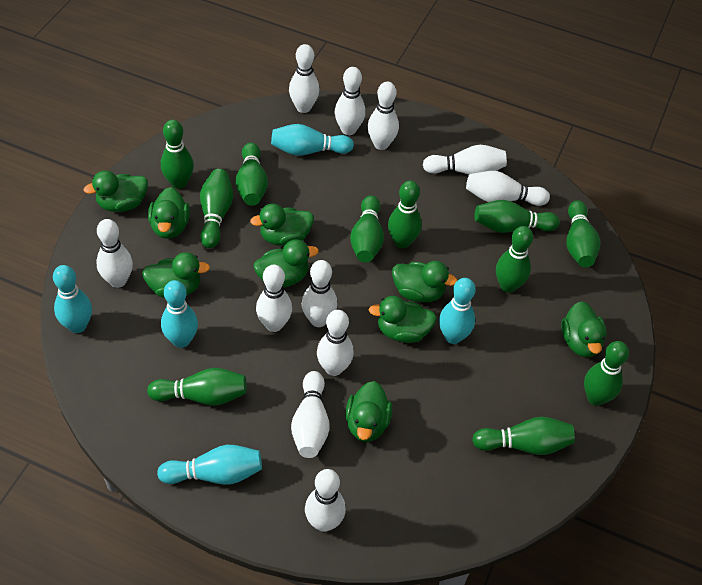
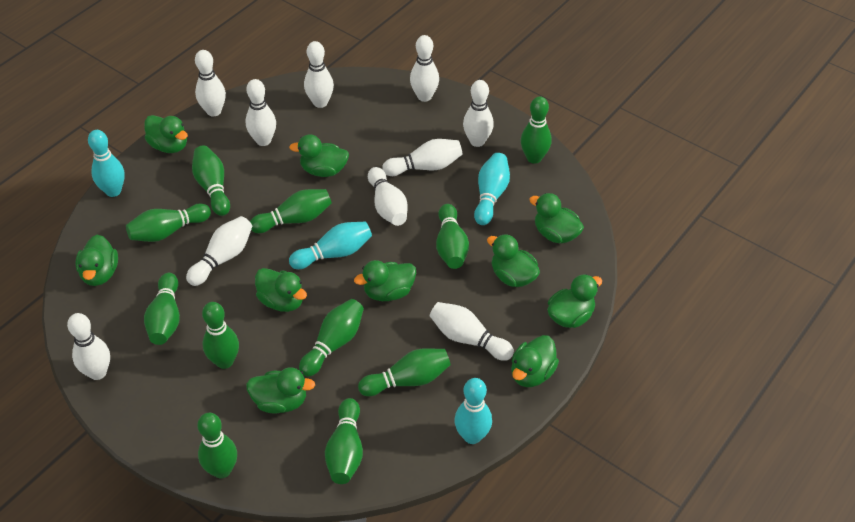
green duck: [83,171,148,212] [142,252,210,298] [148,187,190,239] [250,204,314,246] [254,239,319,288] [345,381,392,442] [369,296,437,343] [392,261,458,302] [561,301,606,357] = 9 -> [75,235,118,286] [144,115,188,153] [246,367,315,414] [255,268,307,312] [289,134,349,177] [354,260,416,301] [487,234,540,287] [511,335,559,387] [529,193,584,244] [547,274,602,328] = 10
turquoise bowling pin: [53,265,92,333] [157,445,262,485] [161,280,198,348] [271,124,354,156] [439,278,476,344] = 5 -> [88,130,125,197] [289,221,372,269] [454,378,492,444] [474,153,510,225] = 4
white bowling pin: [96,219,133,288] [256,265,292,332] [289,44,319,113] [291,371,330,458] [302,260,338,327] [305,469,346,532] [317,310,354,376] [335,67,366,135] [368,82,399,150] [423,145,507,175] [466,171,550,206] = 11 -> [67,313,110,380] [186,216,252,286] [195,50,226,116] [246,79,276,146] [304,41,334,108] [368,167,407,226] [382,139,463,176] [410,35,439,102] [430,302,514,361] [463,80,494,147] = 10

